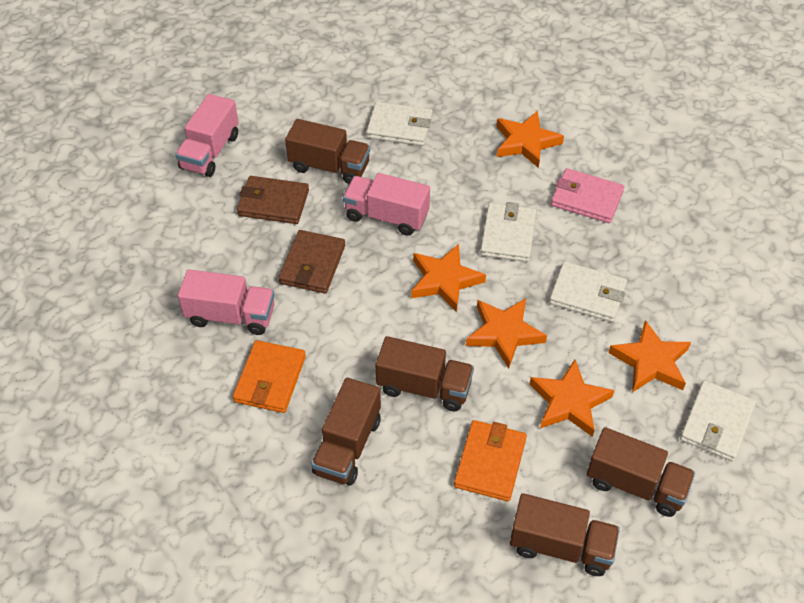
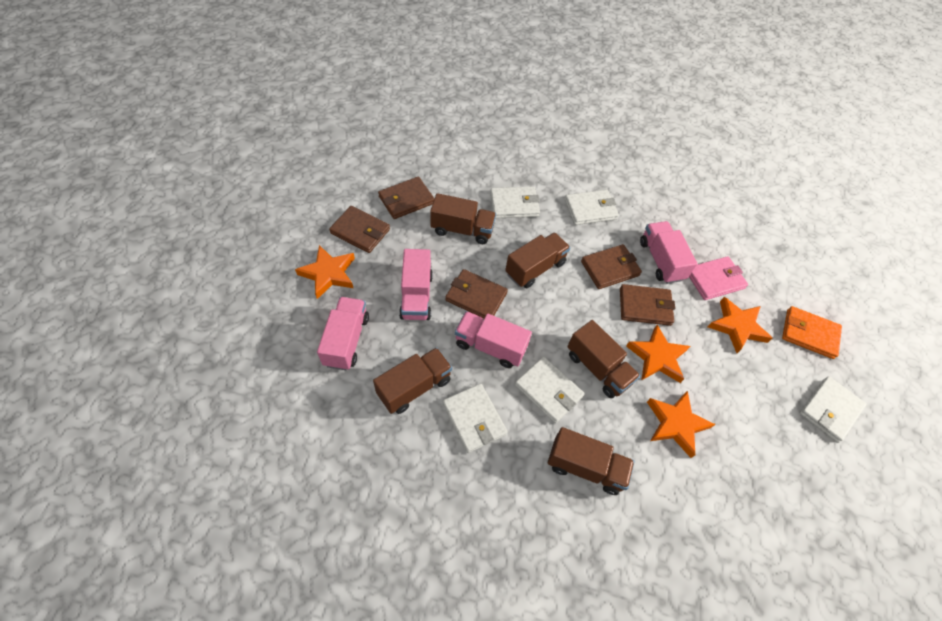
brown wallet: [237,176,309,224] [278,230,345,293] = 2 -> [329,206,390,253] [378,177,434,219] [445,269,508,319] [581,244,642,289] [620,284,675,326] = 5
orange star: [411,244,486,312] [466,298,547,368] [497,111,564,168] [529,360,614,437] [608,320,691,393] = 5 -> [295,245,355,299] [626,325,690,383] [647,391,716,458] [708,297,772,353] = 4
orange wallet: [233,340,306,413] [454,420,527,501] = 2 -> [782,306,842,359] = 1
pink truck: [175,94,239,177] [178,269,275,335] [343,173,430,236] = 3 -> [317,297,369,370] [399,249,433,320] [455,311,532,368] [640,221,697,284] = 4
white wallet: [366,102,432,146] [480,202,536,262] [549,261,627,322] [680,380,756,462] = 4 -> [443,384,508,453] [490,186,540,219] [515,357,584,423] [565,190,619,225] [799,376,867,443] = 5

